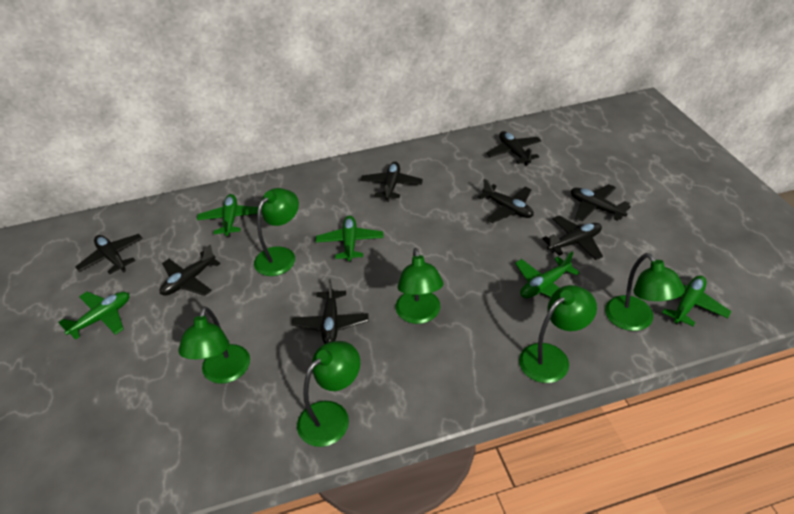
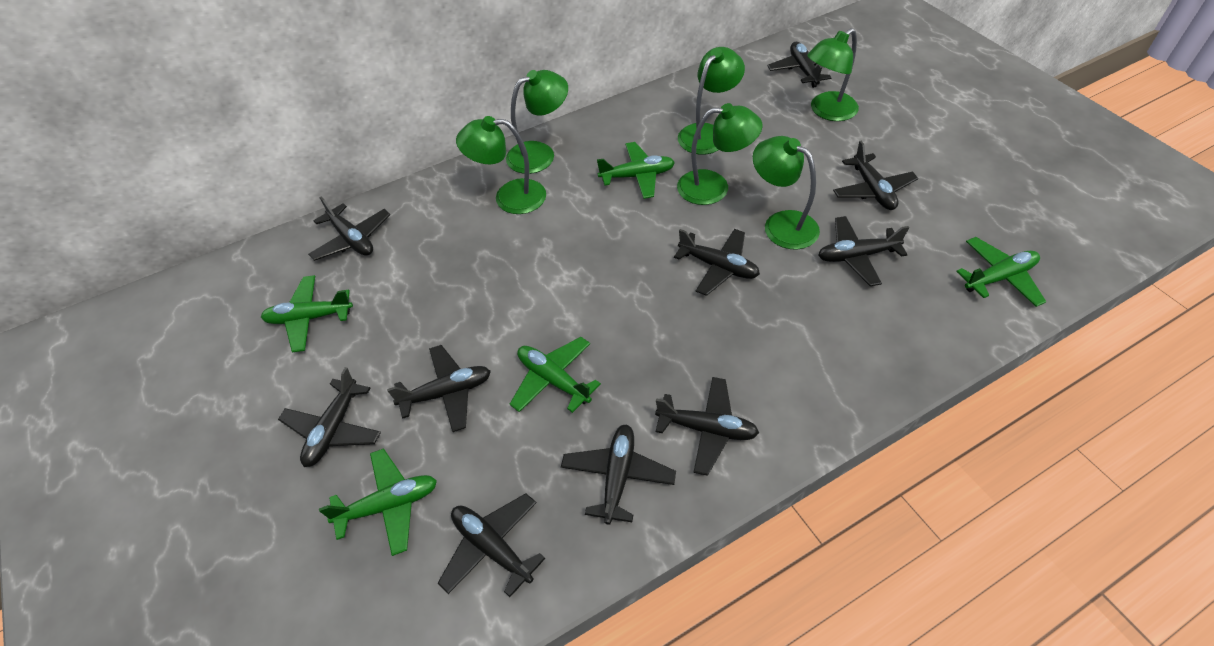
black plane: [75,234,143,274] [160,245,221,296] [292,279,369,344] [361,162,423,202] [477,178,534,223] [486,131,541,166] [542,216,603,260] [571,184,631,222] = 8 -> [278,367,381,467] [308,197,391,261] [387,345,491,432] [437,493,545,597] [561,424,676,525] [655,377,759,476] [674,229,760,296] [767,42,831,88] [818,216,910,286] [833,141,918,210] = 10

